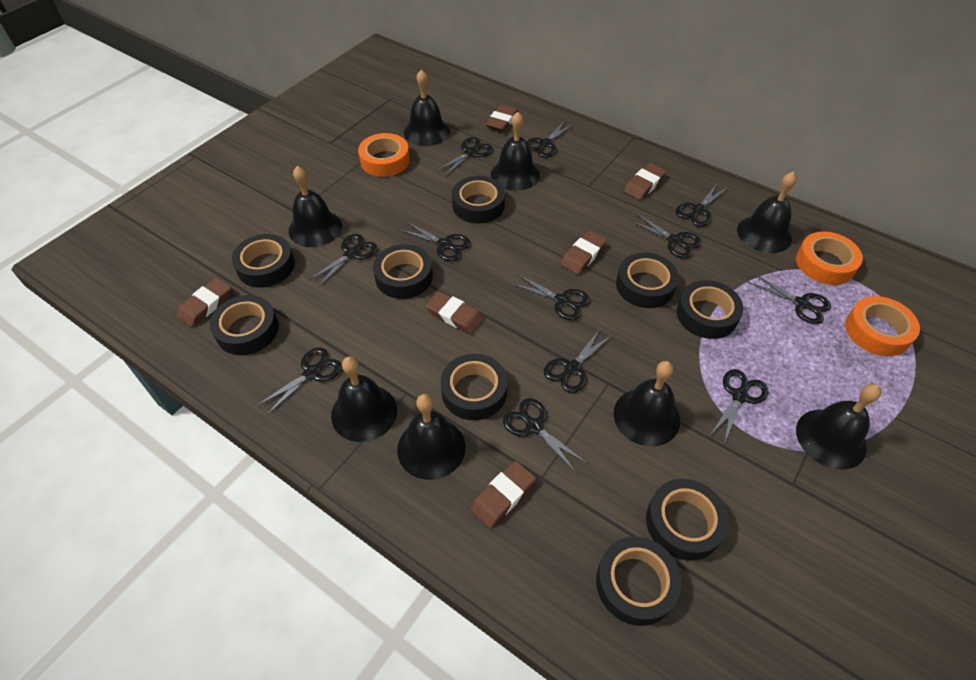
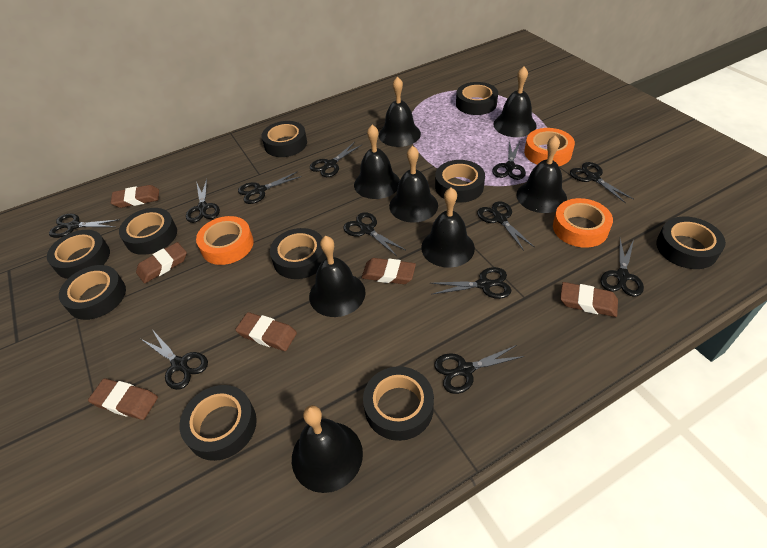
black tape: [210,295,279,355] [232,234,295,288] [373,244,433,299] [440,354,508,420] [452,176,505,224] [596,537,682,626] [616,253,679,308] [646,479,729,561] [677,280,743,339] = 9 -> [47,230,110,279] [59,265,126,320] [119,208,177,255] [179,385,257,461] [261,121,307,157] [270,228,327,279] [363,366,434,441] [435,160,485,203] [456,82,498,115] [656,216,726,269] = 10

